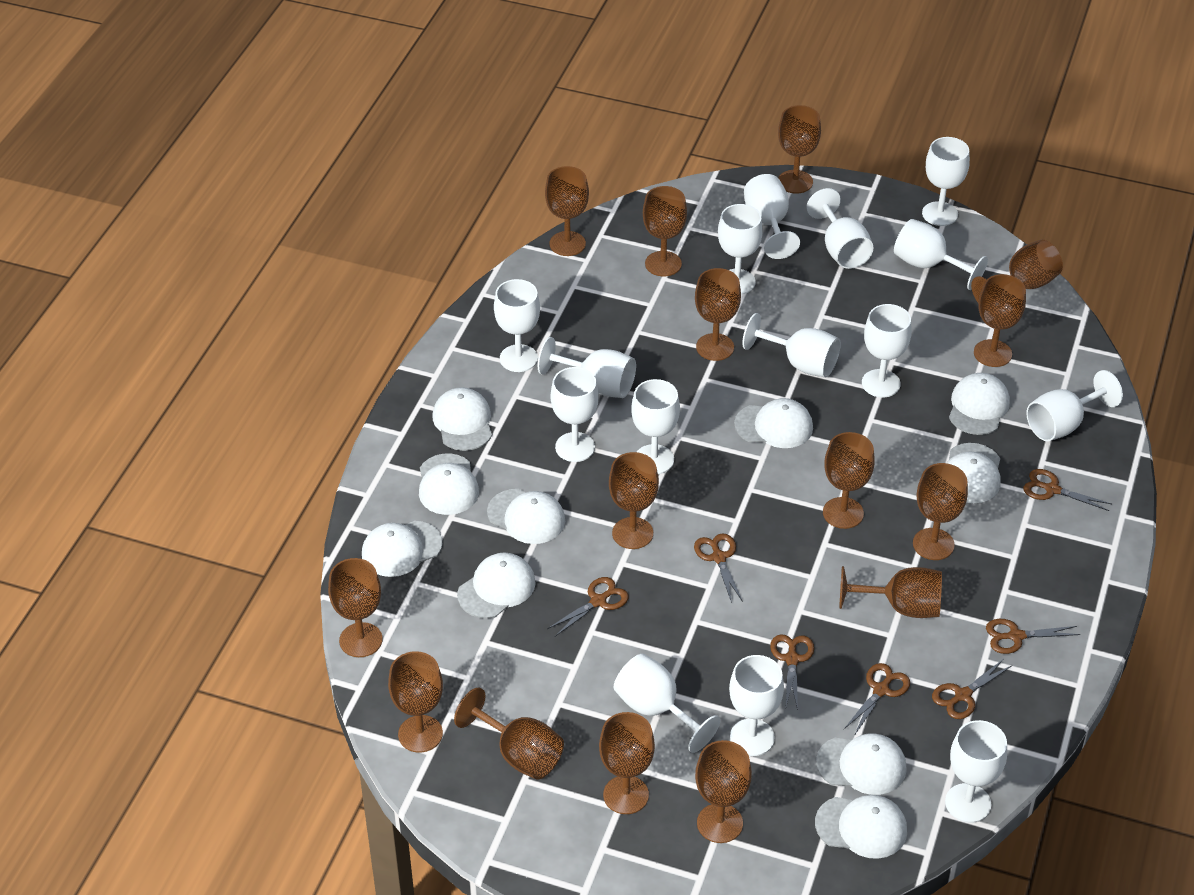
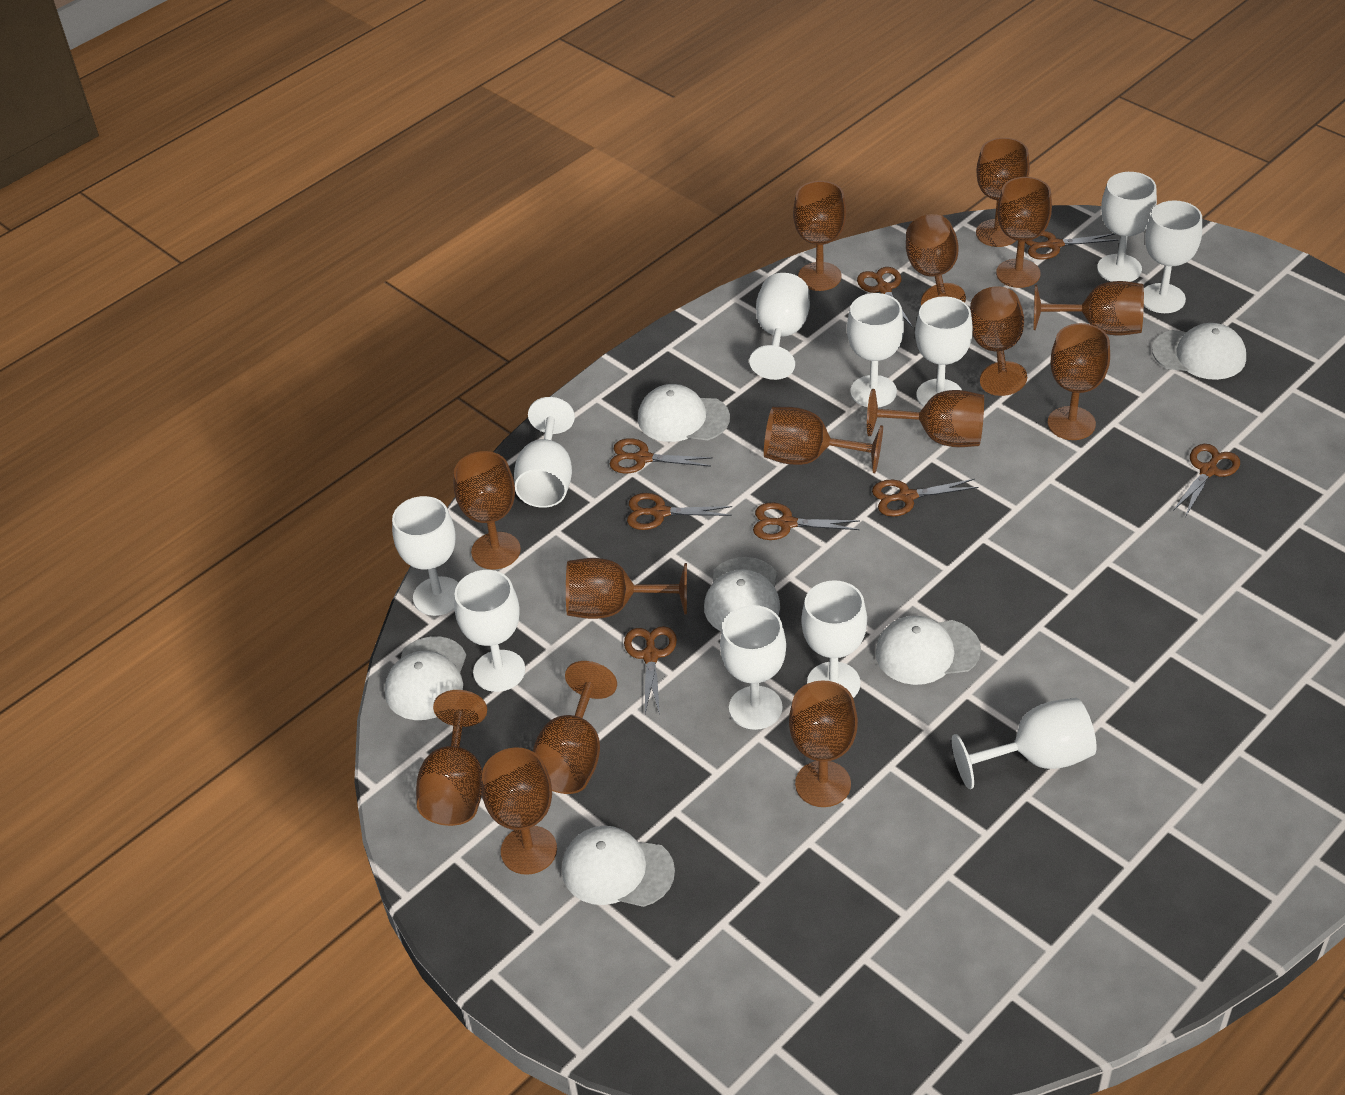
brown scissors: [547,577,629,636] [694,534,743,603] [770,634,814,710] [844,663,910,736] [932,659,1013,719] [986,619,1080,654] [1023,469,1112,511] = 7 -> [609,438,713,474] [624,626,677,715] [627,493,732,530] [753,503,860,540] [857,267,913,327] [872,479,979,517] [1025,231,1118,260] [1173,444,1240,517] = 8
white cap: [362,521,442,577] [419,454,479,515] [432,387,492,451] [457,553,536,618] [487,489,565,544] [734,398,813,448] [815,795,907,859] [816,734,907,795] [947,443,1000,503] [949,373,1010,435] = 10 -> [385,636,466,720] [562,826,675,907] [638,384,730,442] [704,557,780,632] [875,616,981,685] [1152,323,1246,380] = 6
white goblet: [494,279,540,372] [538,337,636,398] [551,367,599,462] [614,654,721,753] [631,379,680,474] [718,204,763,295] [729,655,784,756] [742,313,841,377] [744,174,800,259] [806,188,873,269] [862,304,912,398] [894,219,988,290] [922,137,970,226] [945,720,1007,823] [1026,370,1123,441] = 15 -> [392,496,458,616] [454,570,525,692] [514,397,575,508] [720,605,786,730] [749,273,810,380] [801,580,867,698] [847,293,904,407] [915,296,973,407] [952,698,1097,789] [1097,172,1157,282] [1144,200,1202,313] = 11

